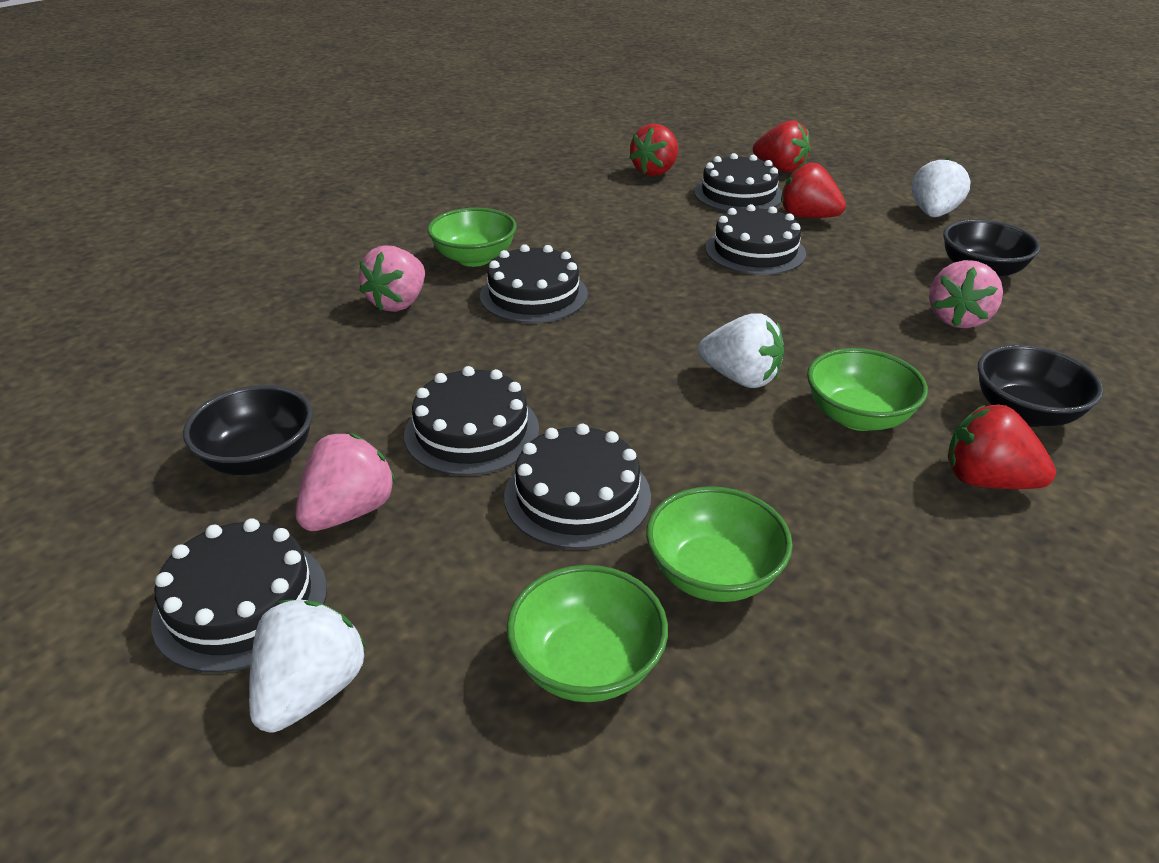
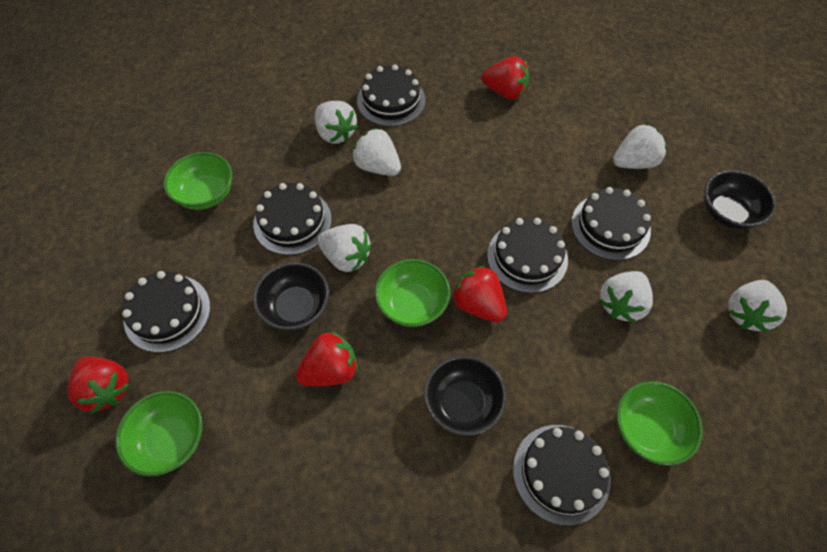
pink strawberry: [296,434,396,531] [359,245,425,312] [929,260,1003,328] = 3 -> none = 0
white strawberry: [249,600,367,733] [698,314,784,388] [912,158,971,217] = 3 -> [315,101,358,144] [317,224,372,272] [352,128,401,176] [599,271,653,323] [613,124,667,169] [728,280,787,332] = 6

